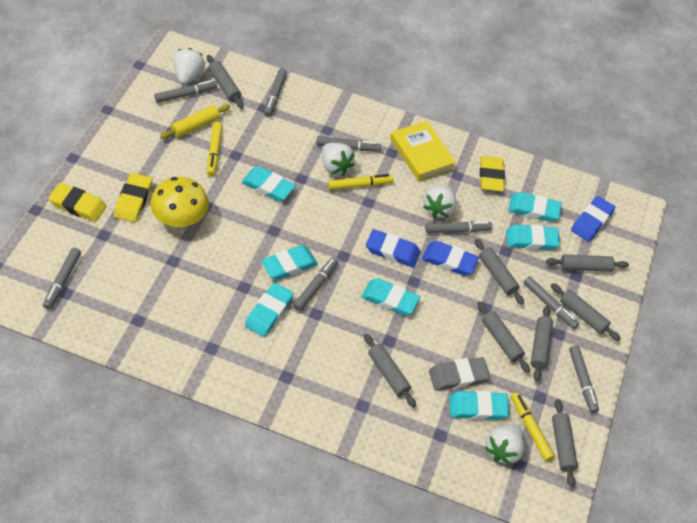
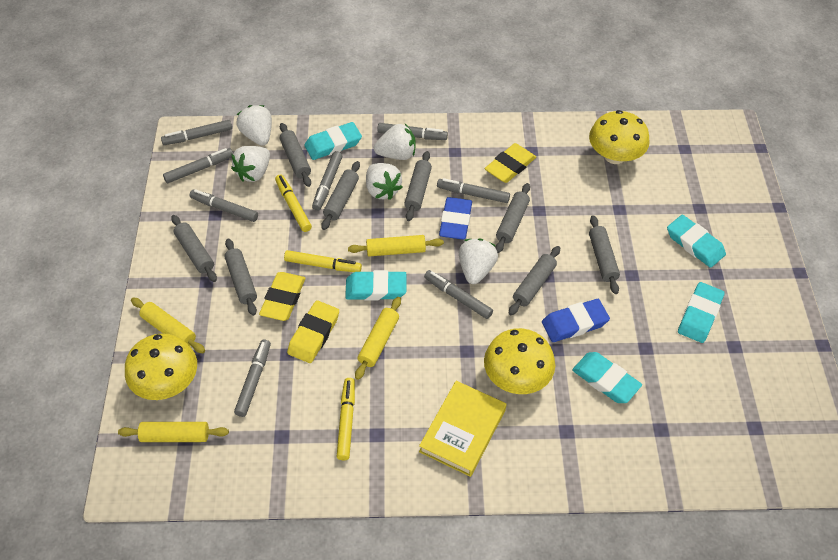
blue eraser: [366,229,420,268] [422,241,479,276] [571,196,615,242] = 3 -> [439,197,472,240] [542,299,610,342] = 2
grey eraser: [429,357,490,391] = 1 -> none = 0
turquoise eraser: [241,166,296,201] [245,283,294,337] [261,245,318,280] [361,278,420,316] [449,391,510,420] [506,225,560,250] [508,192,562,222] = 7 -> [304,122,362,160] [345,270,406,300] [572,352,642,403] [667,215,726,268] [678,282,725,343] = 5
white strawberry: [173,48,205,85] [322,143,355,176] [423,185,457,218] [484,424,524,465] = 4 -> [231,146,270,182] [236,105,272,146] [366,163,403,200] [374,124,416,160] [459,238,498,284] = 5
yellow mushroom: [150,177,209,227] = 1 -> [125,333,197,400] [484,328,555,394] [589,110,650,164] = 3
yellow rolling pin: [160,104,230,139] = 1 -> [118,422,229,442] [131,298,205,353] [348,235,444,256] [355,297,401,380] = 4

